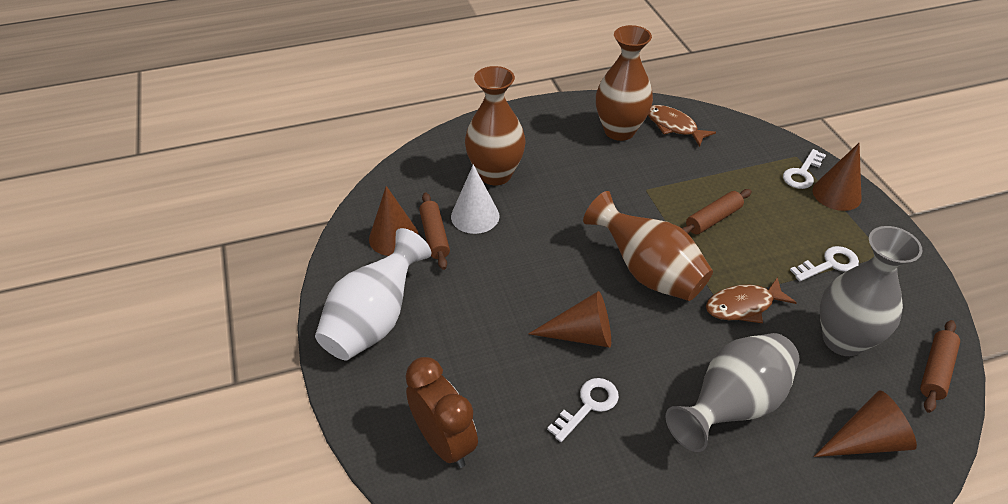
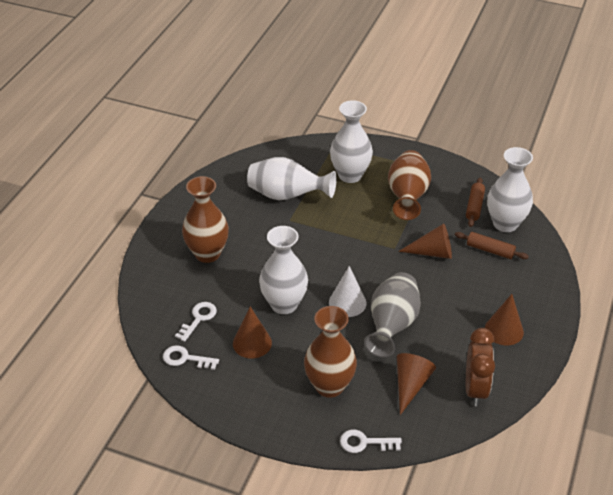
brown fish: [648,105,716,147] [706,277,797,323] = 2 -> none = 0
brown rolling pin: [419,193,450,270] [682,189,752,234] [920,320,960,413] = 3 -> [455,232,529,259] [466,178,485,227] = 2
grey vase: [665,333,800,452] [820,226,923,356] = 2 -> [364,272,421,357] = 1
white vase: [315,228,431,360] = 1 -> [247,157,337,200] [259,226,308,314] [330,100,373,183] [487,147,533,232] = 4

